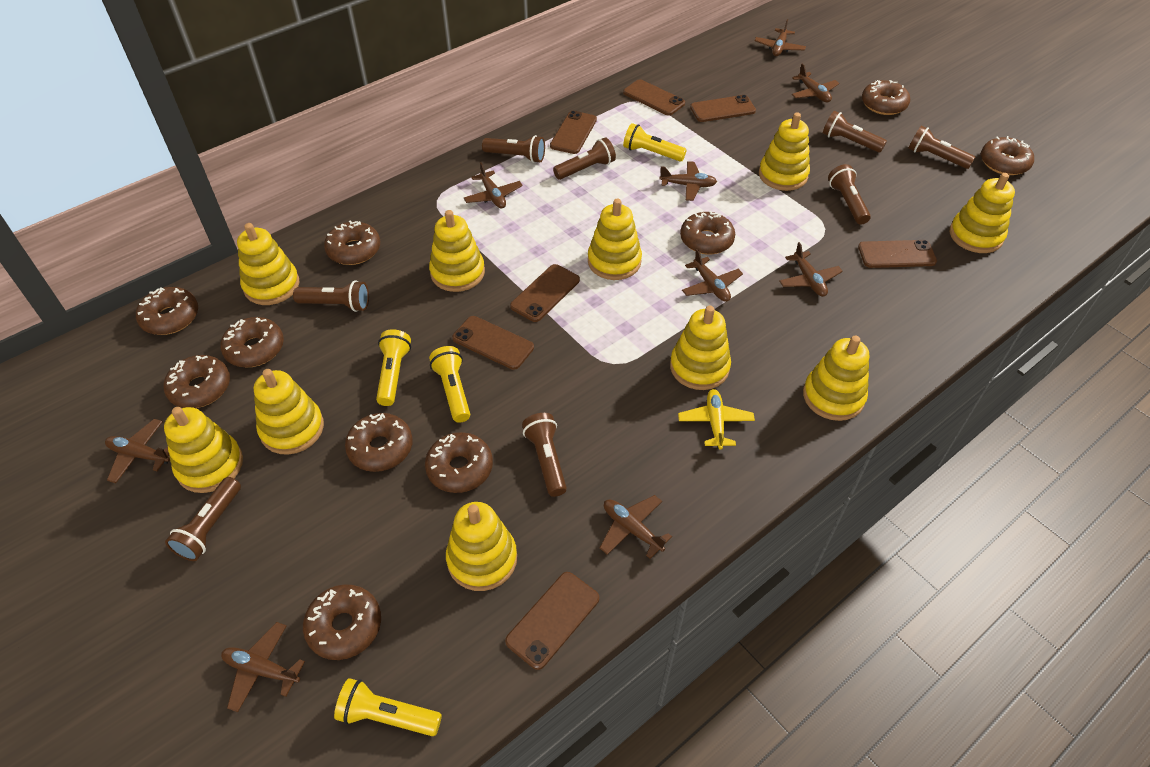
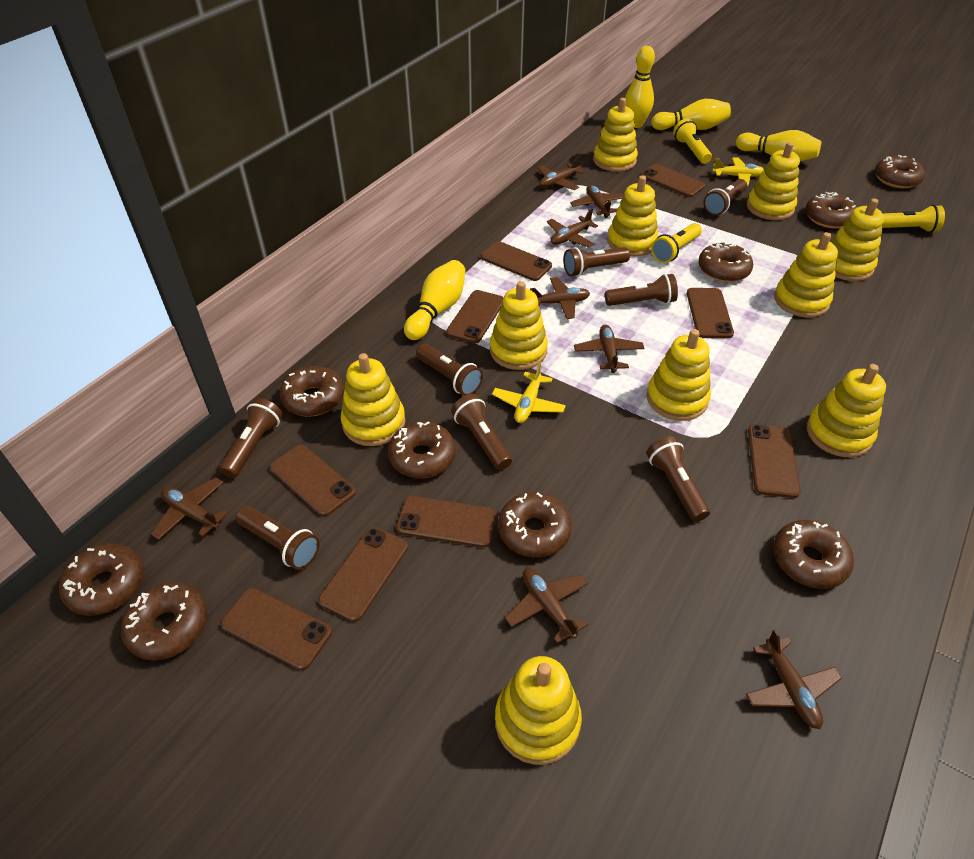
brown donut: [136,287,198,335] [163,355,230,408] [220,317,284,368] [303,584,381,660] [324,221,380,265] [345,413,413,472] [425,432,493,493] [680,211,735,254] [862,80,910,115] [981,136,1034,175] = 10 -> [59,543,143,616] [121,582,207,661] [279,366,344,417] [388,421,456,478] [498,492,572,558] [698,241,753,282] [773,520,854,589] [805,192,857,228] [875,155,925,189] = 9
brown phone: [452,316,534,370] [505,572,599,670] [510,264,580,322] [550,111,597,154] [623,79,685,116] [690,95,756,122] [858,240,937,268] = 7 -> [221,588,332,670] [270,445,356,517] [318,527,408,622] [396,496,497,548] [446,290,504,344] [481,241,552,281] [641,164,705,197] [687,288,734,338] [748,424,801,498] = 9
brown plane: [105,419,170,483] [221,622,305,712] [464,162,523,209] [600,495,672,559] [660,161,717,201] [682,249,743,302] [755,19,806,56] [779,242,843,297] [792,63,839,102] = 9 -> [151,477,228,540] [505,568,589,643] [530,277,590,319] [538,156,584,190] [547,209,598,247] [570,185,624,218] [574,325,644,373] [746,629,842,729] = 8
yellow bowling pin: none = 0 -> [404,260,465,340] [625,46,655,128] [651,99,731,130] [736,130,821,161] = 4
yellow flashlight: [334,678,442,736] [376,329,411,406] [429,346,470,423] [623,123,687,162] = 4 -> [651,223,702,263] [673,118,712,164] [882,205,945,233] = 3
yellow plane: [678,389,755,450] = 1 -> [492,362,566,423] [712,157,764,186] = 2

